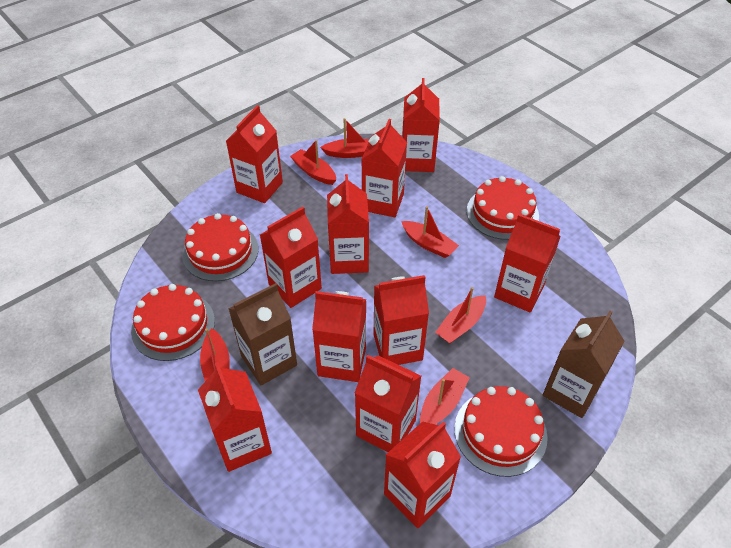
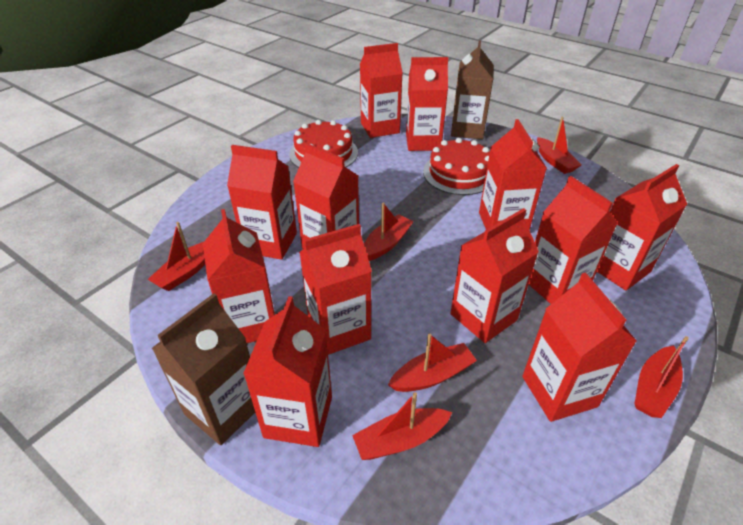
red cake: [131,284,215,361] [182,213,259,281] [454,386,548,477] [467,176,539,240] = 4 -> [289,120,358,168] [423,138,490,195] = 2
red carton: [198,362,272,472] [226,105,283,203] [260,207,322,308] [312,291,366,382] [327,174,369,274] [355,355,421,452] [361,119,407,217] [374,275,429,365] [384,421,461,528] [402,78,440,172] [494,214,561,312] = 11 -> [203,209,275,343] [227,145,297,260] [243,296,332,447] [293,143,359,249] [299,224,372,355] [360,43,403,138] [406,57,448,151] [450,208,539,343] [479,119,547,230] [522,272,637,422] [528,176,618,304] [597,164,687,291] = 12

